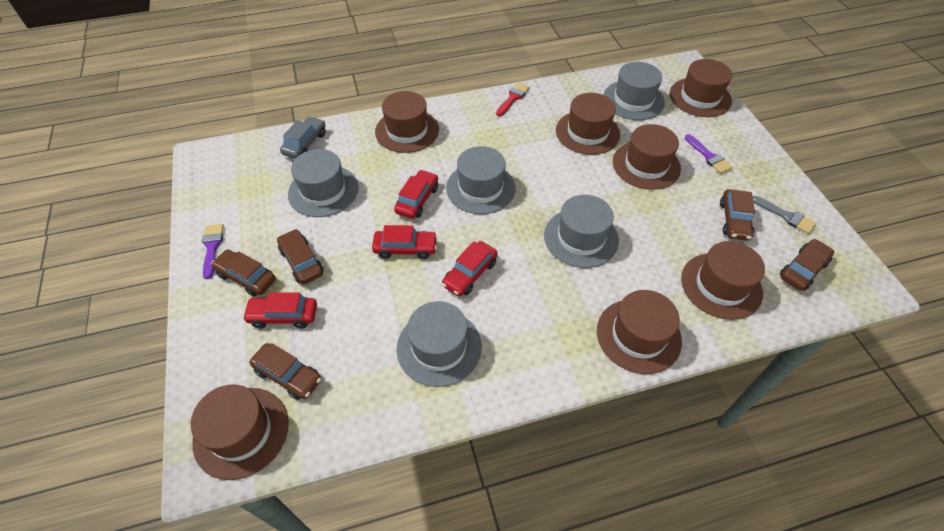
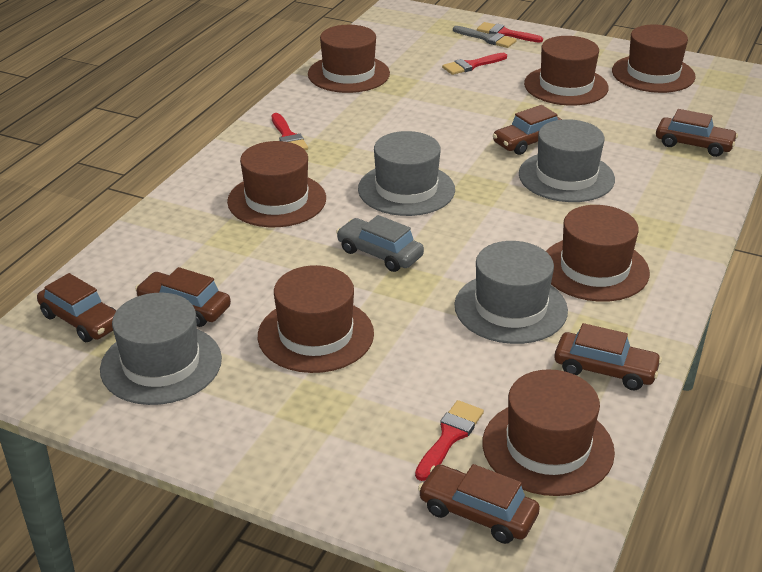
brown car: [211,250,276,297] [249,343,321,400] [277,229,324,284] [720,189,755,241] [780,239,834,291] = 5 -> [37,273,116,342] [135,267,231,327] [418,464,540,544] [493,105,562,155] [554,323,662,390] [656,109,738,157] = 6
grey hat: [288,149,359,217] [397,301,482,387] [446,146,516,214] [544,195,619,268] [603,62,665,120] = 5 -> [100,293,222,405] [358,131,455,216] [454,241,568,344] [519,119,615,202] = 4
purple brush: [202,224,224,279] [685,134,733,174] = 2 -> none = 0
red brush: [496,82,530,116] = 1 -> [271,113,308,150] [415,400,484,481] [442,53,507,75] [477,22,543,43] = 4
red car: [242,292,317,328] [372,225,438,259] [394,169,438,219] [442,241,498,296] = 4 -> none = 0

